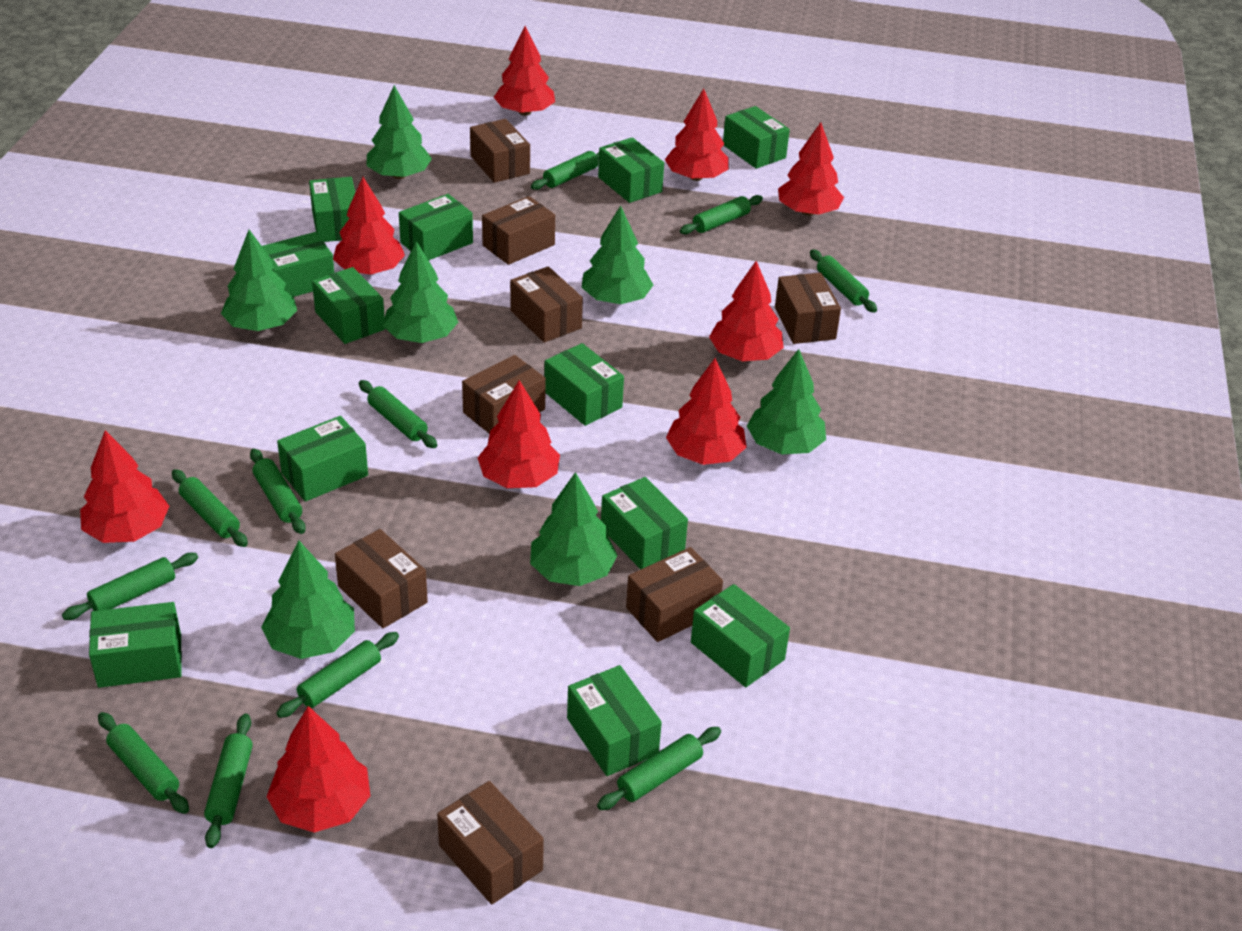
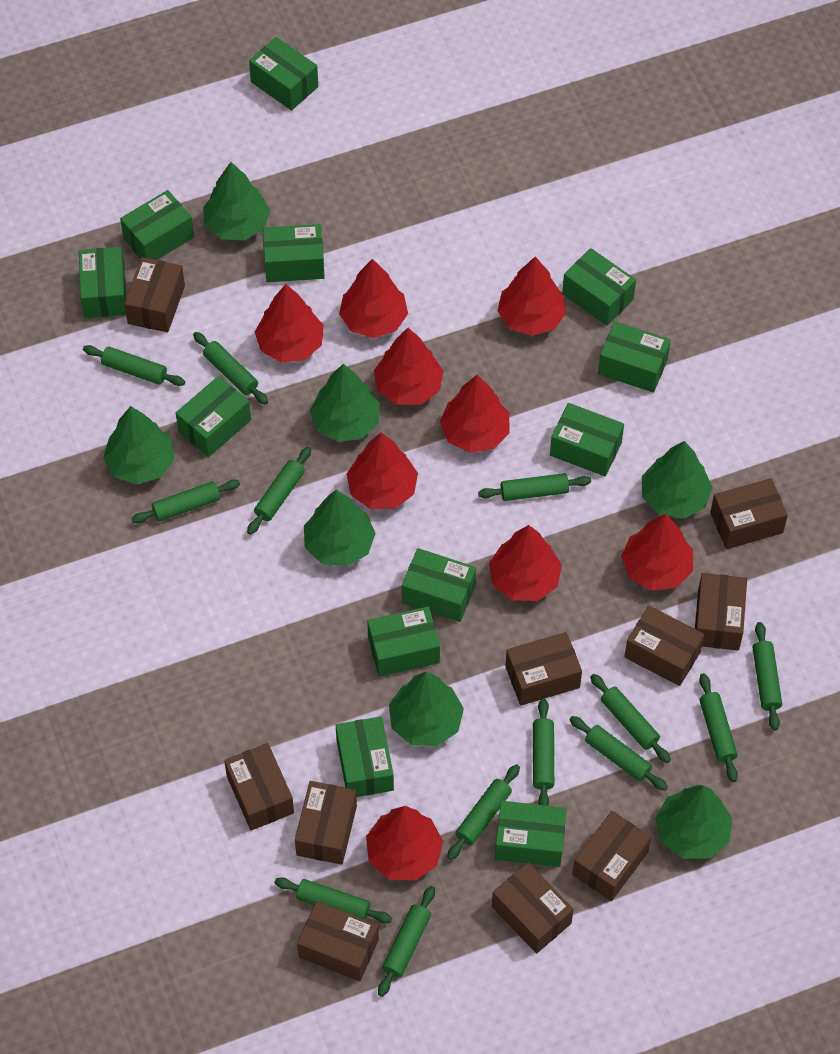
brown box: [335,529,428,628] [437,781,544,905] [462,355,546,434] [470,119,530,183] [482,196,555,265] [510,266,583,343] [626,547,723,642] [775,273,841,344] = 8 -> [124,257,185,332] [224,743,294,831] [295,781,357,865] [297,901,379,981] [492,862,574,953] [505,632,582,706] [572,811,651,901] [624,606,705,686] [695,573,747,650] [710,478,788,549] = 10
green rolling pin: [62,553,198,620] [98,712,189,814] [172,469,248,547] [204,714,253,848] [250,449,306,534] [276,632,399,718] [359,380,437,448] [531,151,599,190] [597,727,721,810] [680,195,763,234] [810,249,877,313] = 11 -> [83,345,185,386] [131,479,240,523] [193,332,268,405] [247,447,311,535] [274,877,392,924] [378,886,435,997] [447,764,520,860] [478,473,591,501] [533,698,554,806] [570,716,668,791] [590,674,671,763] [699,673,738,782] [753,622,782,731] = 13

